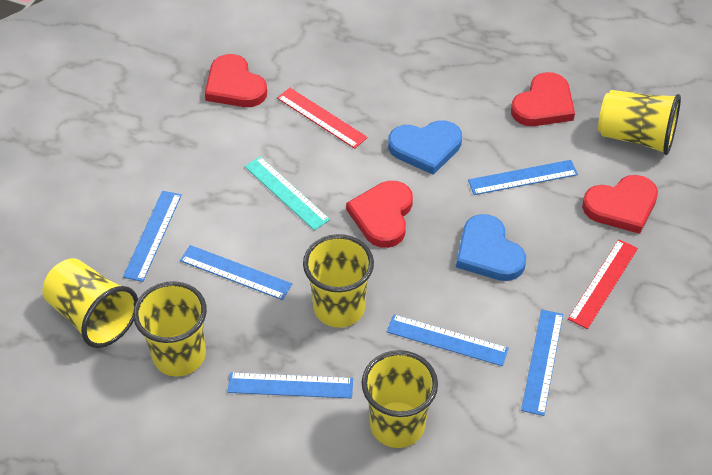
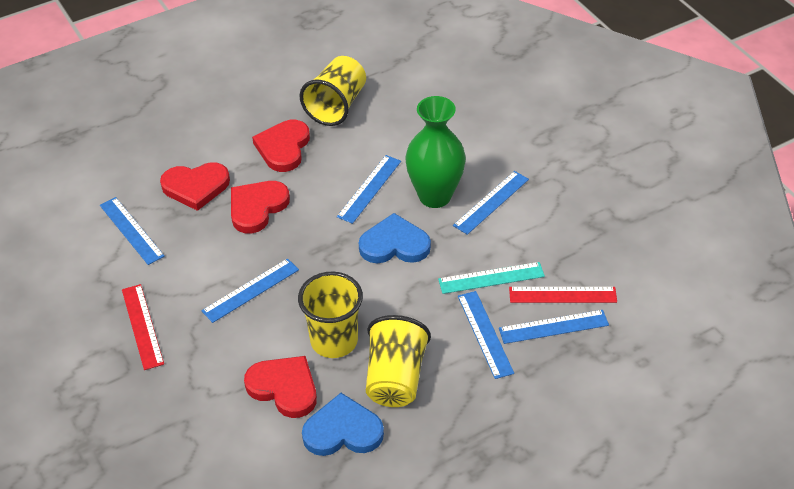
green vase: none = 0 -> [405,96,466,208] = 1
yellow cup: [42,258,138,348] [133,281,207,376] [303,234,374,327] [362,350,438,448] [598,90,681,155] = 5 -> [298,272,363,358] [300,56,366,126] [366,315,431,407] = 3

